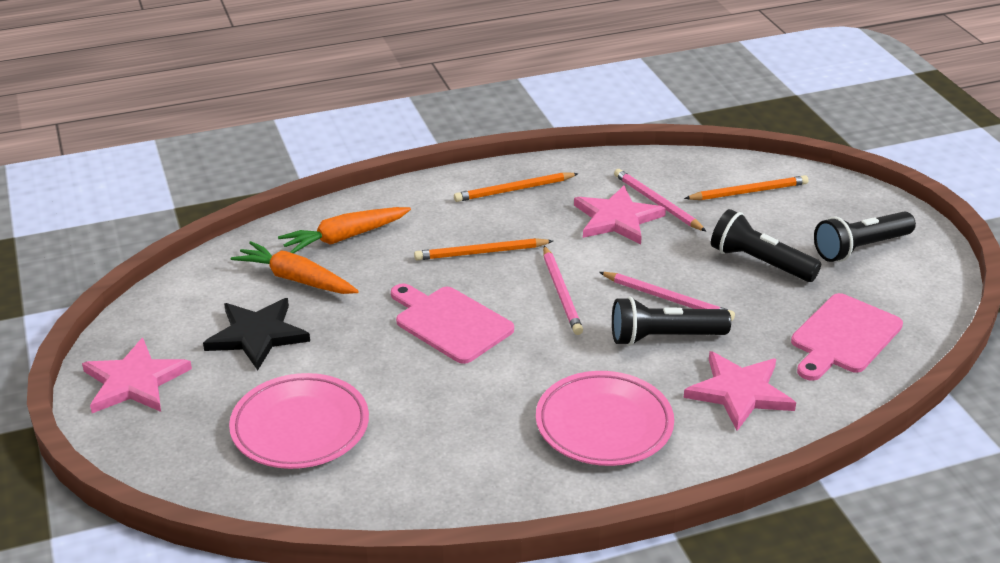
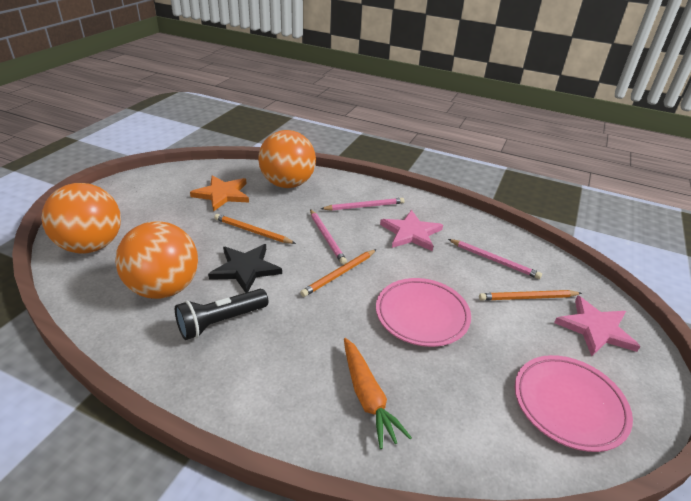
black flashlight: [612,296,731,346] [711,209,821,282] [814,211,916,262] = 3 -> [175,289,268,340] = 1
orange ball: none = 0 -> [41,183,121,254] [115,221,198,299] [258,130,316,188] = 3
orange carrot: [231,241,359,294] [278,207,411,253] = 2 -> [344,338,412,449] = 1
orange star: none = 0 -> [190,175,249,212] = 1
pink cutting board: [391,283,514,364] [791,293,903,381] = 2 -> none = 0
pink star: [82,338,192,413] [574,185,666,244] [683,351,796,431] = 3 -> [380,210,443,251] [554,295,641,356] = 2

